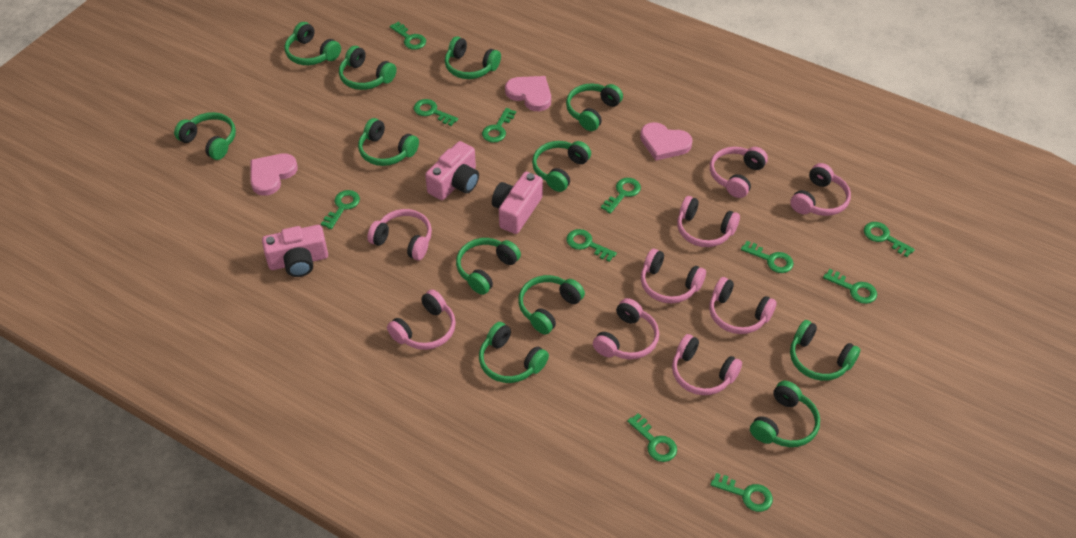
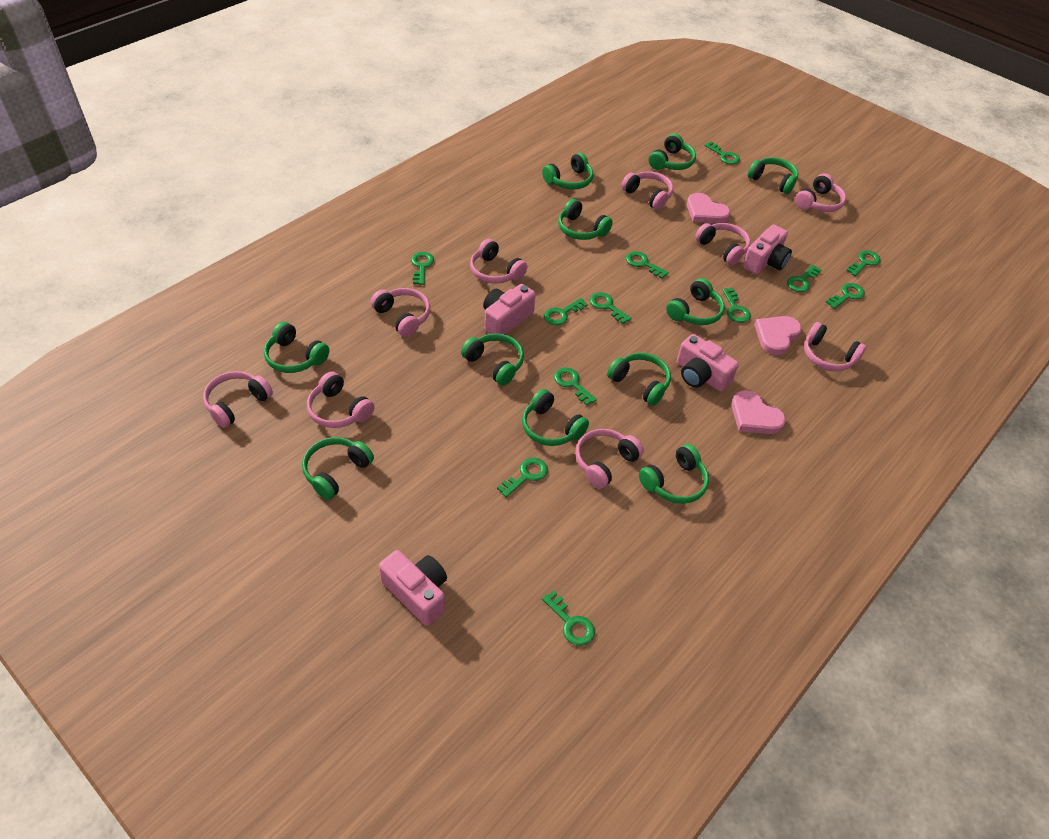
green headphones: [174,112,236,160] [285,22,341,65] [339,46,397,90] [358,118,419,166] [445,36,501,79] [456,238,521,295] [479,322,549,383] [518,275,585,334] [532,141,591,192] [566,83,623,131] [750,381,820,447] [790,320,860,381] = 12 -> [264,322,329,373] [302,437,374,500] [461,333,524,386] [522,389,589,446] [542,153,593,189] [558,199,613,240] [607,353,671,406] [639,444,709,504] [649,134,696,170] [666,278,725,325] [748,157,799,194] = 11
green key: [321,190,360,229] [390,22,426,50] [414,99,458,126] [482,108,516,143] [567,229,617,262] [601,178,641,214] [627,413,677,462] [710,473,773,512] [741,241,794,273] [823,269,877,304] [864,222,915,257] = 11 -> [411,252,434,285] [497,458,548,497] [542,590,595,646] [544,298,588,325] [554,367,597,406] [590,292,631,324] [626,251,669,279] [704,141,740,165] [723,288,751,323] [787,265,821,292] [826,283,865,309] [846,250,881,276] = 12
pink camera: [262,225,328,277] [425,141,479,200] [492,172,543,234] = 3 -> [379,550,447,626] [483,284,536,334] [677,334,739,392] [743,224,792,275] = 4

